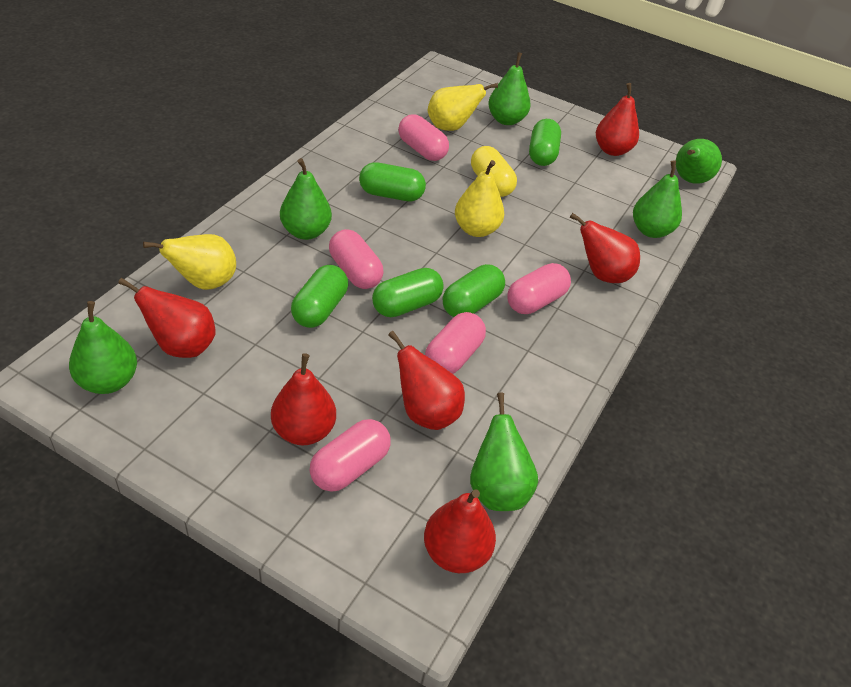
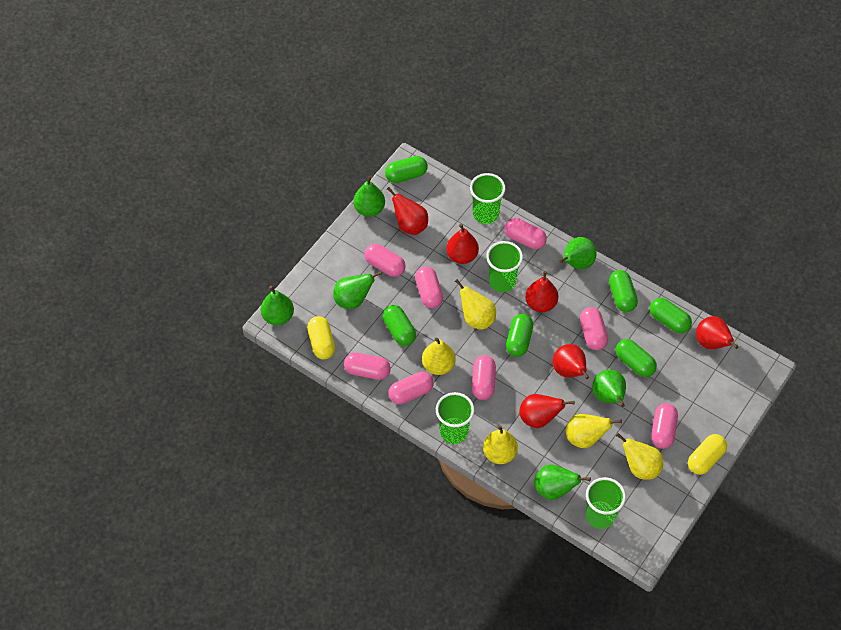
green capsule: [291,265,348,328] [359,162,426,201] [372,268,444,317] [443,264,505,317] [529,119,561,166] = 5 -> [383,305,416,346] [385,156,428,183] [506,314,533,357] [609,270,638,312] [616,339,657,377] [649,298,692,333] = 6
green cup: none = 0 -> [436,392,474,444] [470,173,505,224] [486,241,523,292] [586,477,626,529] = 4
pink capsule: [310,419,391,492] [329,229,383,289] [398,114,449,161] [425,312,486,374] [507,263,571,314] = 5 -> [344,352,391,380] [364,244,406,277] [388,371,434,404] [415,266,443,308] [472,355,496,400] [504,218,547,249] [580,307,608,350] [651,403,678,449] = 8
yellow capsule: [471,146,517,197] = 1 -> [307,316,335,359] [688,434,727,475] = 2
yellow pear: [143,234,236,290] [428,83,498,131] [455,160,504,237] = 3 -> [422,338,456,375] [455,279,496,330] [483,425,518,464] [566,414,622,448] [616,433,663,480] = 5

